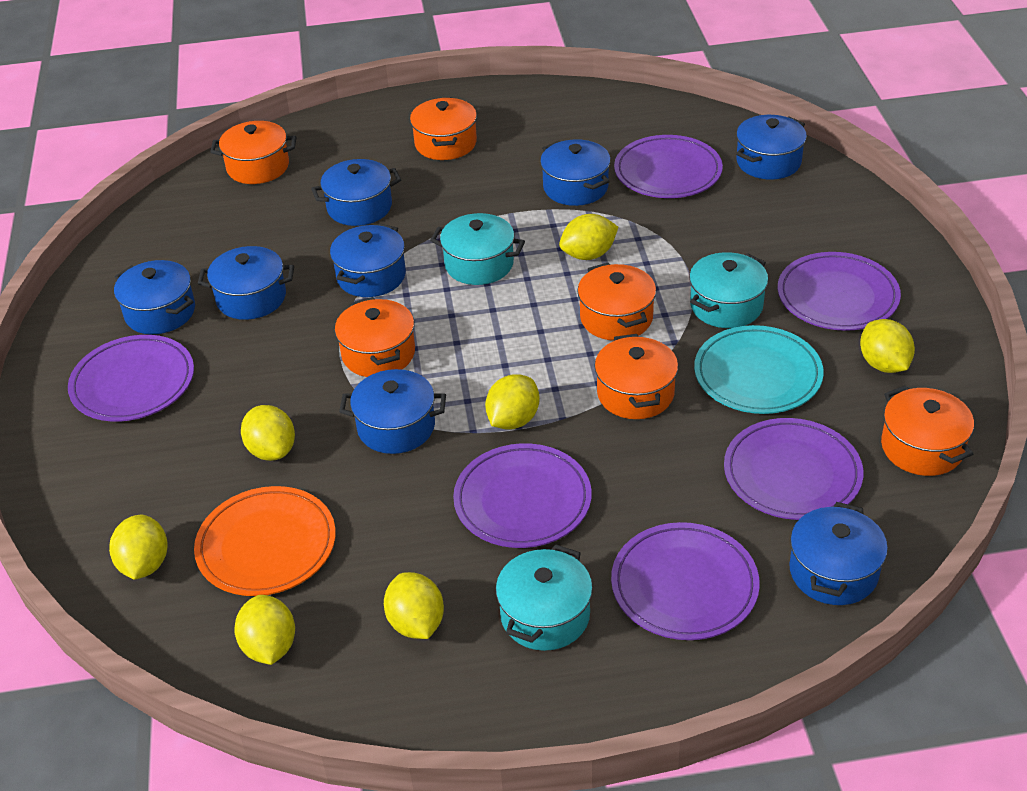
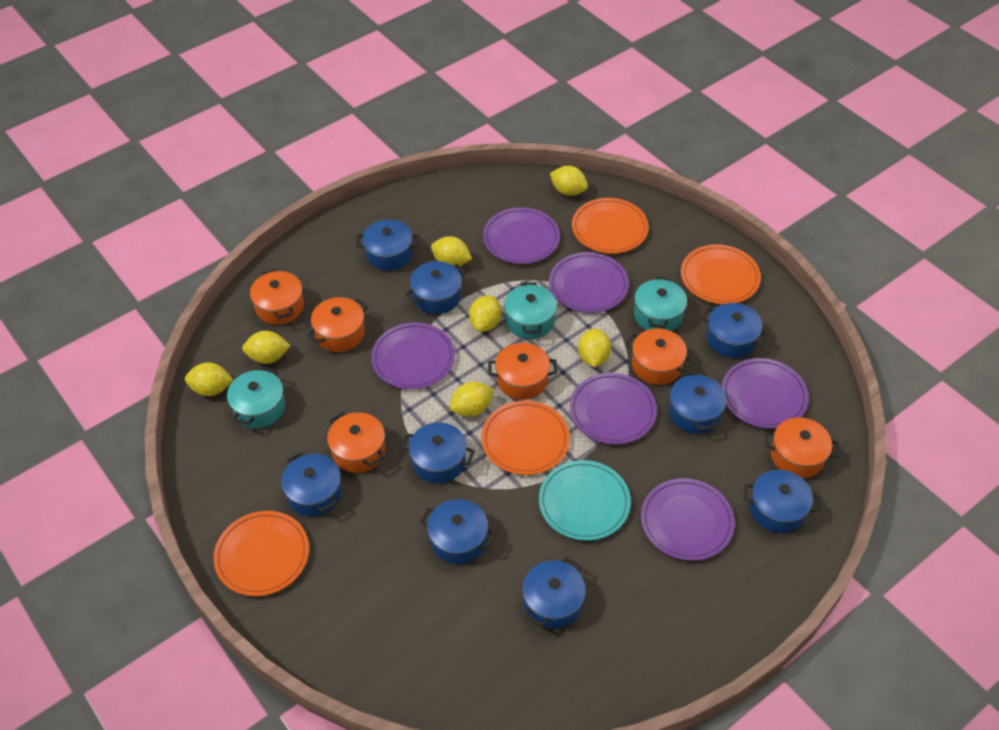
blue pot: [114,260,195,334] [198,246,294,320] [311,159,401,226] [330,223,406,297] [339,369,446,454] [540,139,611,206] [736,115,807,180] [789,502,888,605] = 8 -> [281,452,342,516] [356,220,419,271] [401,422,475,483] [405,261,466,314] [420,499,496,564] [522,557,586,629] [669,371,726,434] [701,303,769,358] [744,470,820,533] = 9
orange plate: [194,486,336,596] = 1 -> [213,511,309,596] [481,401,570,475] [572,198,649,254] [681,244,761,304] = 4

